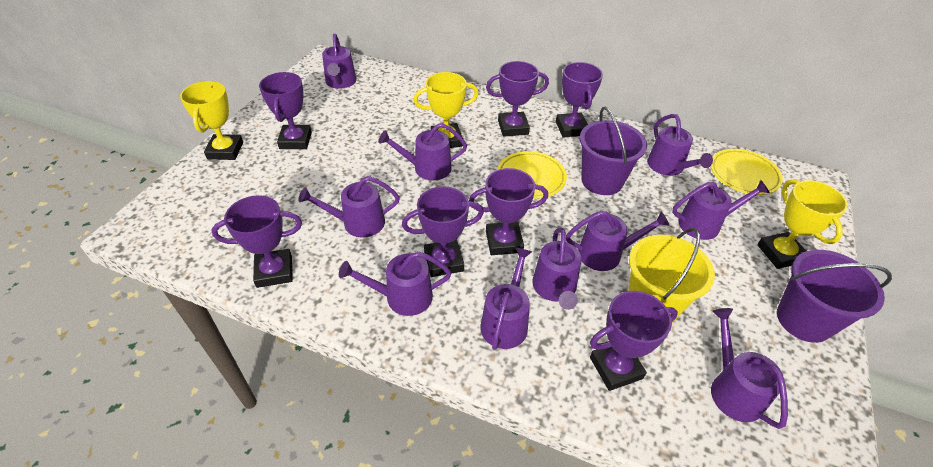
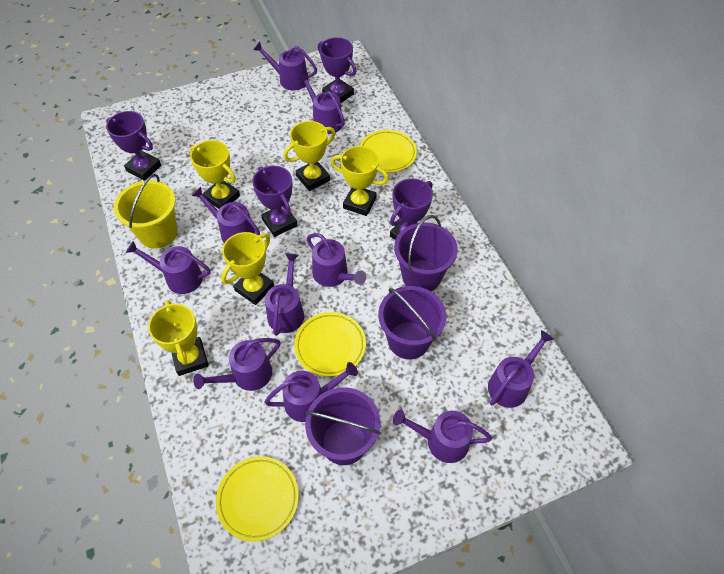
purple bucket: [580,107,647,195] [777,250,892,343] = 2 -> [305,387,381,465] [378,286,446,359] [394,215,458,291] = 3
purple trophy: [212,195,302,288] [259,72,312,149] [402,186,484,277] [469,168,548,255] [486,61,549,137] [556,62,603,137] [590,291,678,391] = 7 -> [106,111,161,181] [252,166,298,237] [318,38,356,103] [390,178,433,240] = 4
yellow plate: [497,151,567,199] [711,149,783,195] = 2 -> [216,456,299,541] [294,312,366,377] [359,130,417,173] = 3
yellow trophy: [180,81,243,160] [414,72,479,148] [757,179,848,269] = 3 -> [148,300,209,376] [190,140,240,209] [221,232,274,305] [284,121,335,191] [331,146,389,216] = 5

